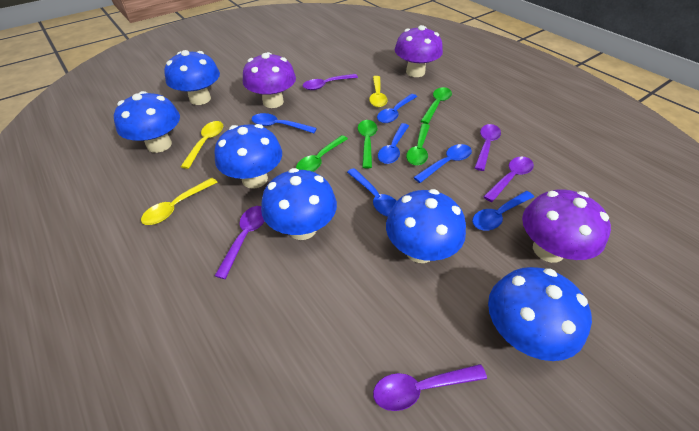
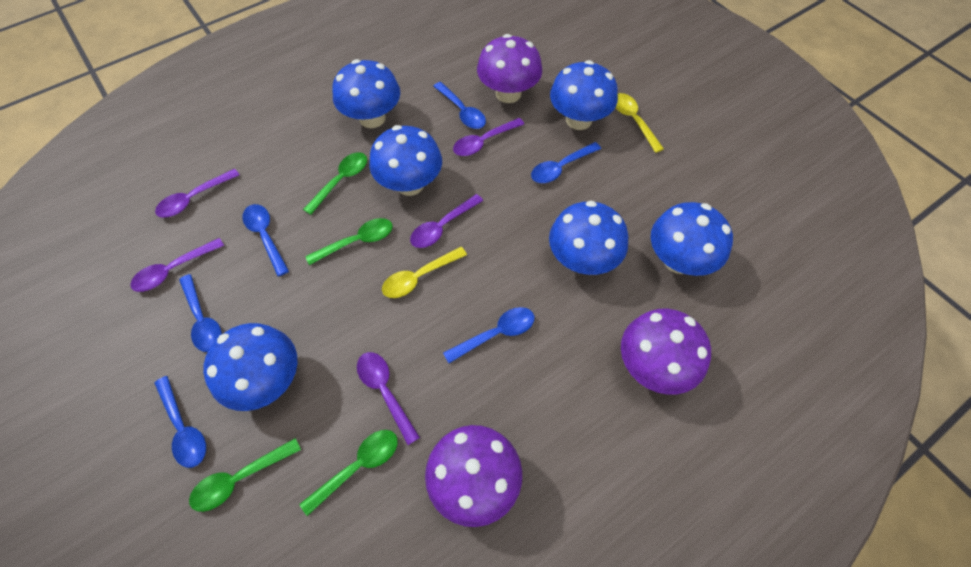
yellow spoon: [141,178,218,225] [181,121,223,169] [369,76,388,107] = 3 -> [382,247,467,298] [616,93,664,153] = 2

